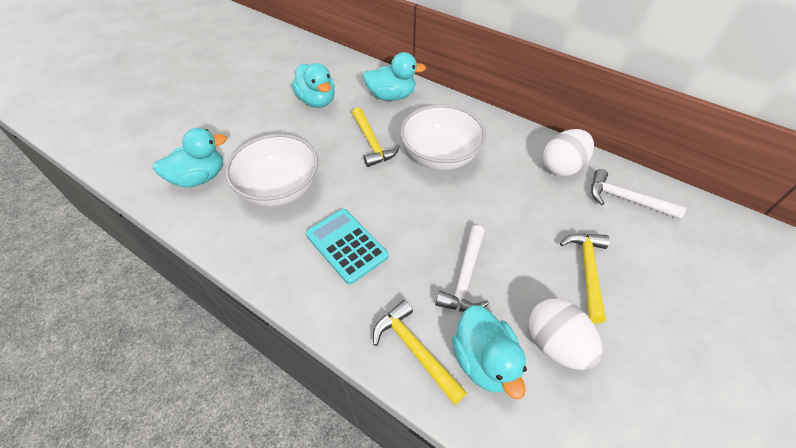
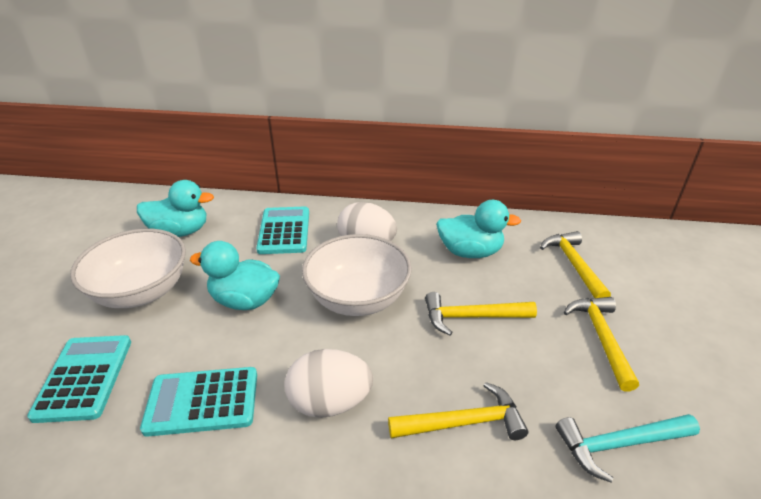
turquoise calculator: [306,209,388,284] = 1 -> [27,335,131,423] [140,367,257,437] [256,206,309,254] = 3
turquoise duck: [153,128,227,188] [292,63,335,108] [363,52,426,101] [452,305,527,399] = 4 -> [137,180,214,237] [190,241,280,310] [436,200,521,258] = 3
turquoise hammer: none = 0 -> [556,414,700,483] = 1
white hammer: [435,225,489,312] [591,169,686,219] = 2 -> none = 0
yellow hammer: [352,107,400,167] [373,300,467,405] [560,233,609,324] = 3 -> [388,382,528,440] [425,292,537,336] [540,231,611,298] [564,297,639,391] = 4

